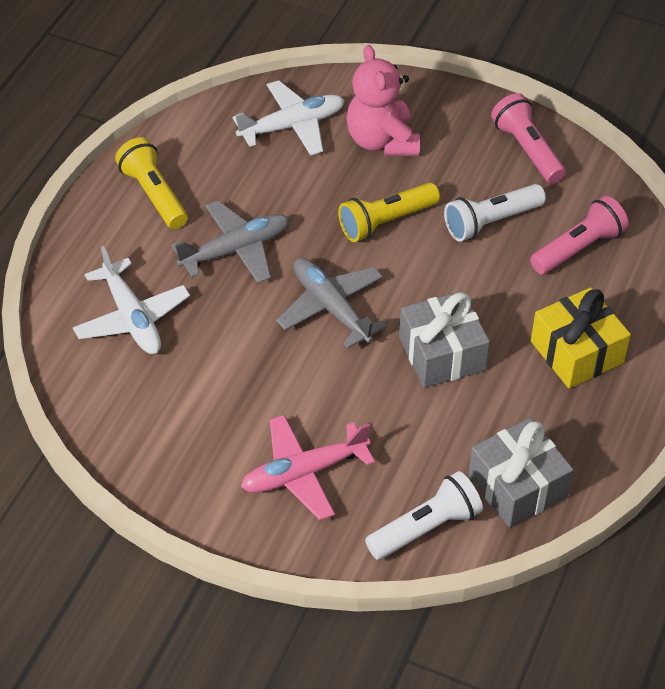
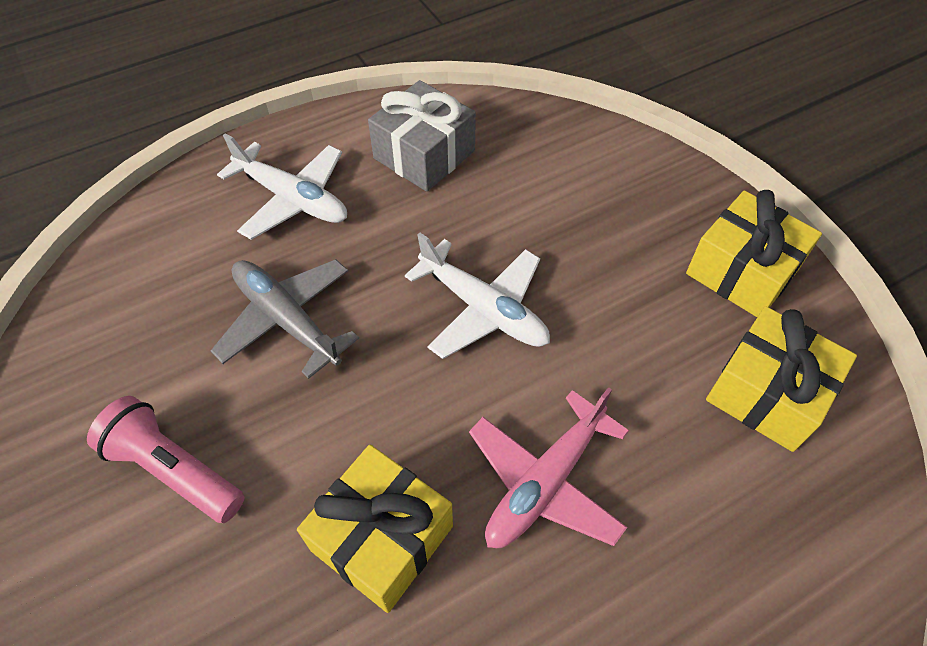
grey gift: [399,291,490,388] [468,418,574,528] = 2 -> [368,80,476,192] = 1
grey plane: [172,200,290,283] [276,258,387,348] = 2 -> [211,259,359,379] = 1
pink flashlight: [491,93,566,183] [530,196,629,275] = 2 -> [87,396,244,523] = 1
pink teddy bear: [346,45,420,156] = 1 -> none = 0
white flashlight: [365,471,483,560] [444,184,546,242] = 2 -> none = 0
yellow flashlight: [115,137,188,229] [338,183,440,242] = 2 -> none = 0
yellow gift: [531,287,631,388] = 1 -> [297,445,453,613] [686,190,822,317] [706,306,857,452] = 3

